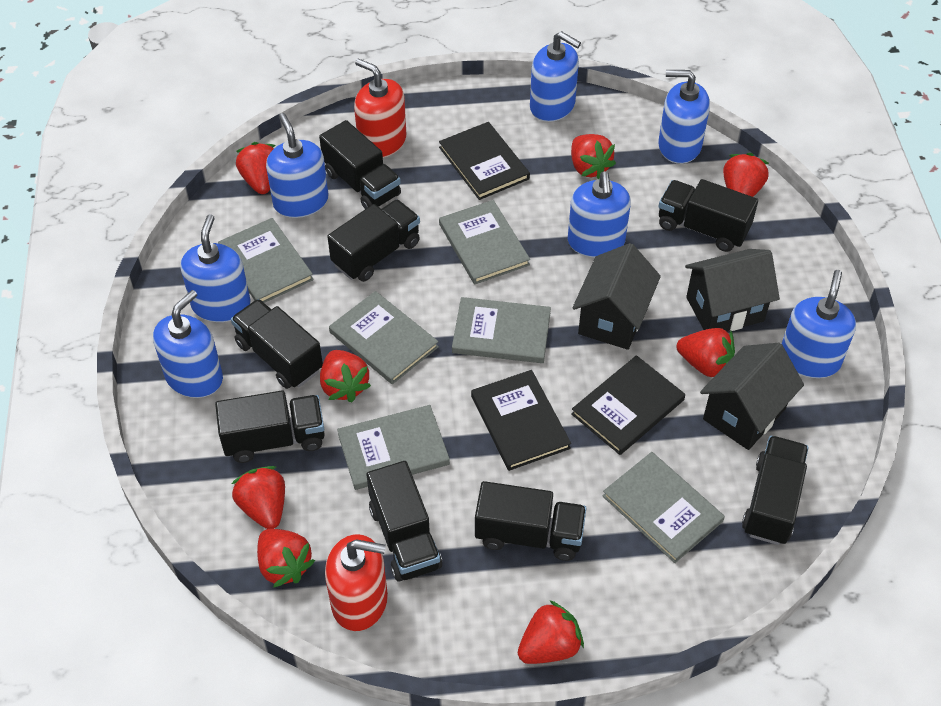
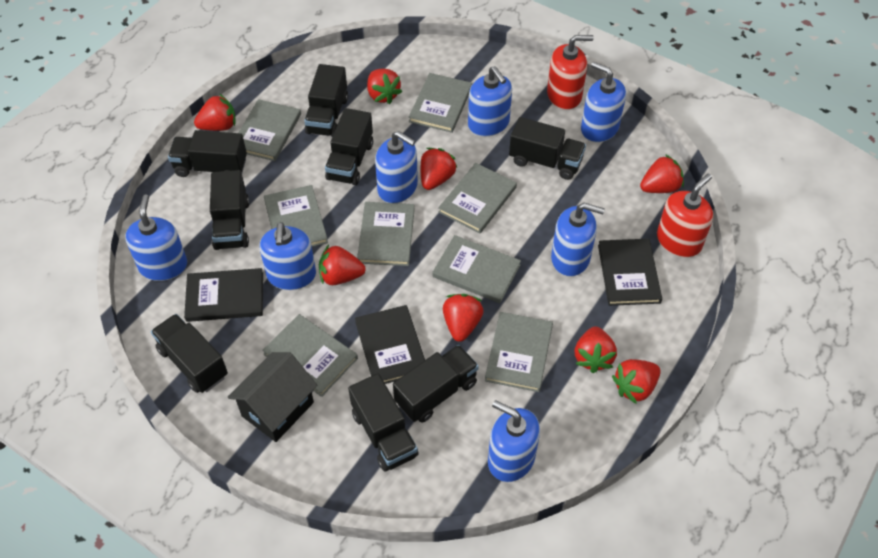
black house: [572,243,661,350] [685,249,780,331] [700,343,804,450] = 3 -> [228,352,317,442] = 1
grey book: [218,218,314,303] [329,291,439,384] [337,405,450,490] [439,200,530,285] [452,297,551,363] [603,452,725,563] = 6 -> [238,99,301,161] [262,314,358,397] [264,185,328,247] [357,202,415,266] [408,73,472,133] [432,235,521,303] [438,163,517,233] [485,312,553,392] = 8

